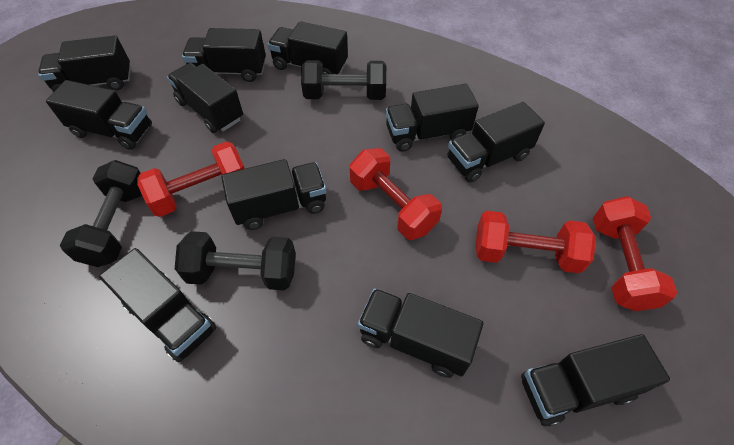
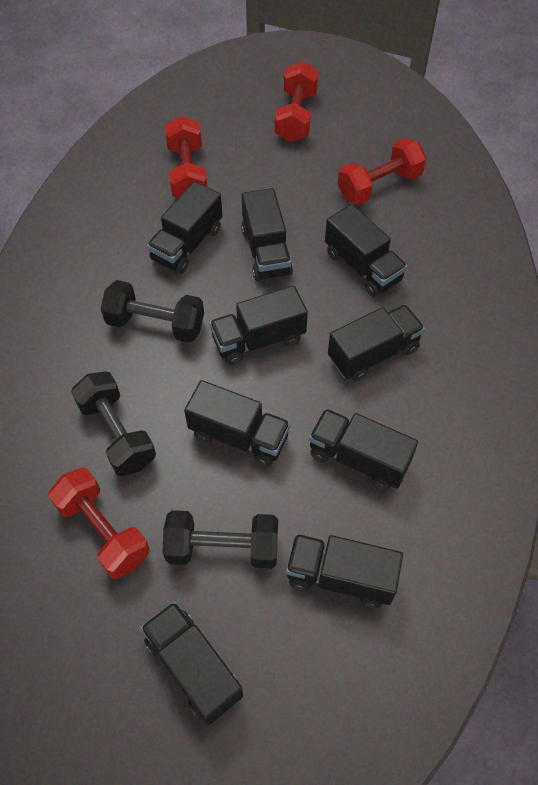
black truck: [38,36,131,92] [46,80,152,150] [99,248,217,362] [167,63,243,133] [182,28,266,82] [221,159,327,230] [268,21,348,74] [358,288,483,378] [386,84,479,152] [448,102,545,182] [521,334,670,427] = 11 -> [140,601,243,725] [147,181,223,274] [184,380,291,467] [209,286,308,365] [241,188,293,281] [286,534,403,608] [309,409,418,491] [325,204,407,297] [328,305,425,382] = 9

